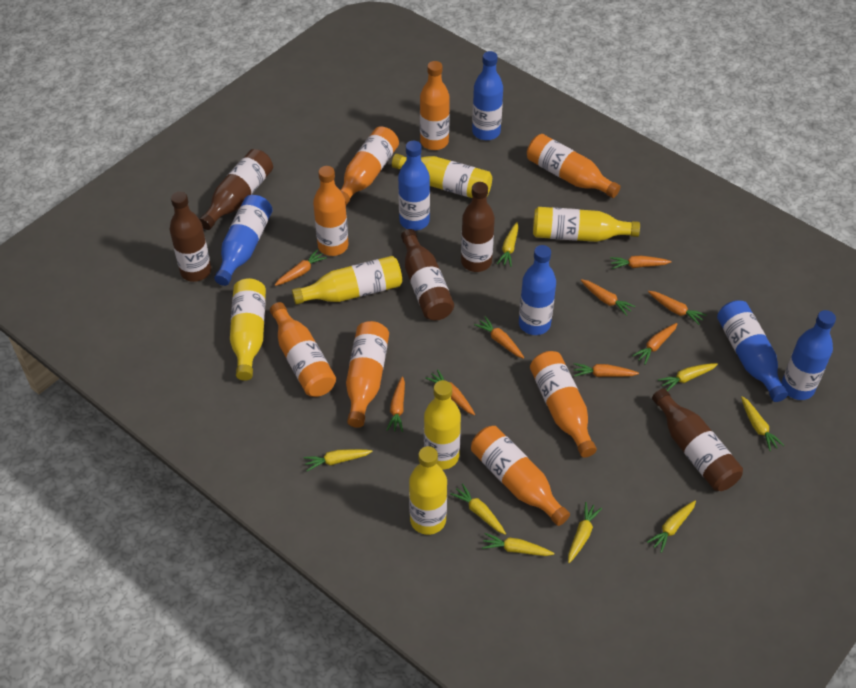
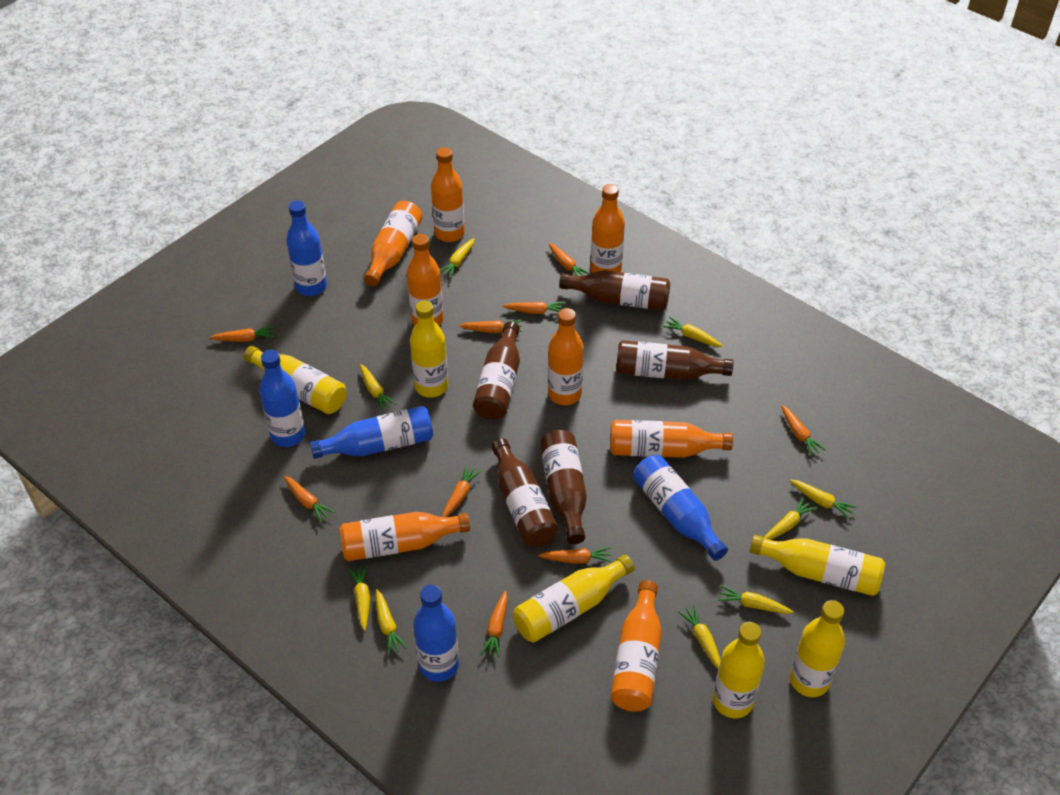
blue bottle: [214,195,273,286] [398,141,430,231] [472,51,503,140] [519,245,556,335] [717,300,788,402] [781,310,836,400] = 6 -> [259,350,305,447] [286,201,327,296] [310,406,433,459] [413,585,459,682] [633,455,728,561] = 5
yellow carrot: [304,449,372,471] [450,483,506,535] [482,533,554,556] [497,222,519,267] [568,502,602,563] [647,501,696,553] [658,363,718,391] [741,396,784,451] = 8 -> [349,565,370,631] [360,364,396,411] [376,589,407,655] [440,238,475,278] [663,317,723,347] [678,605,721,669] [718,585,794,614] [764,497,817,540] [789,479,857,519] = 9

